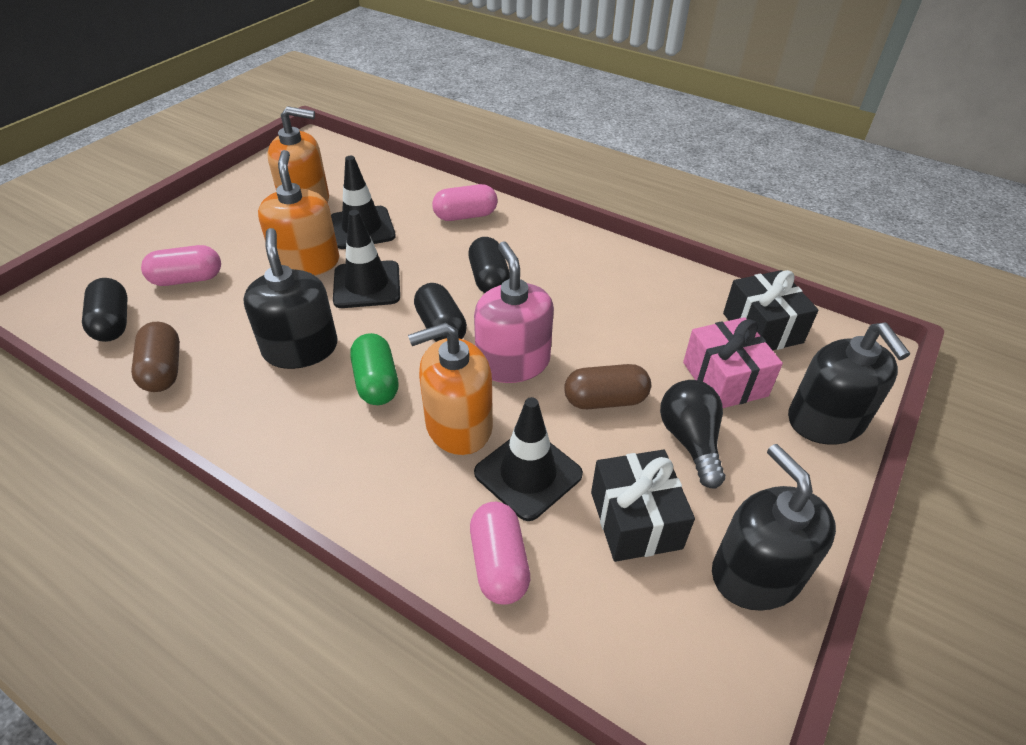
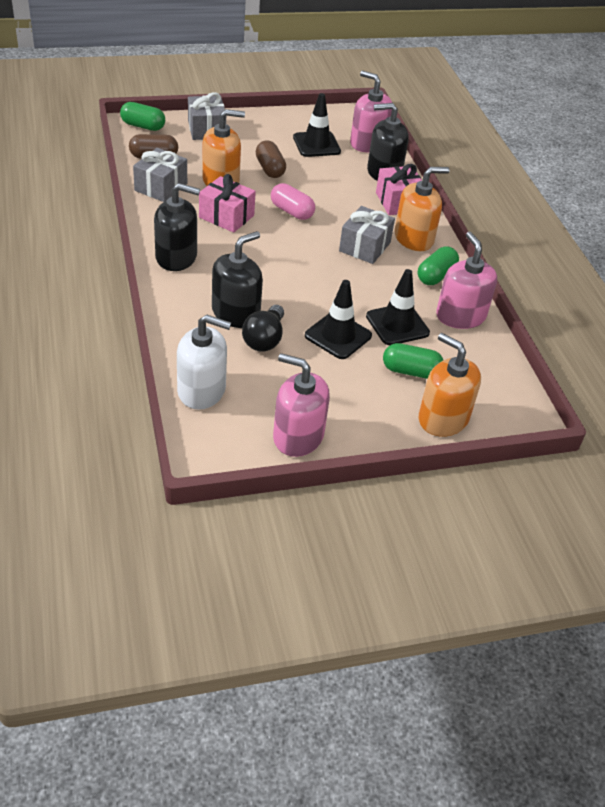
black capsule: [82,278,128,342] [414,283,467,342] [468,237,509,293] = 3 -> none = 0
black gift: [591,449,695,562] [723,270,819,350] = 2 -> none = 0
green capsule: [350,333,398,405] = 1 -> [120,102,165,131] [383,343,443,379] [418,247,459,285] = 3
grey gift: none = 0 -> [133,148,187,202] [188,92,226,140] [339,206,395,264] = 3
pink capsule: [141,245,221,286] [432,184,498,221] [470,502,530,605] = 3 -> [271,183,315,220] = 1
pink gift: [683,317,783,408] = 1 -> [199,174,256,233] [376,164,422,215] = 2
pink soap dispenser: [474,241,554,383] = 1 -> [273,353,330,457] [350,71,392,152] [436,232,497,329] = 3
white soap dispenser: none = 0 -> [177,315,231,410] = 1

